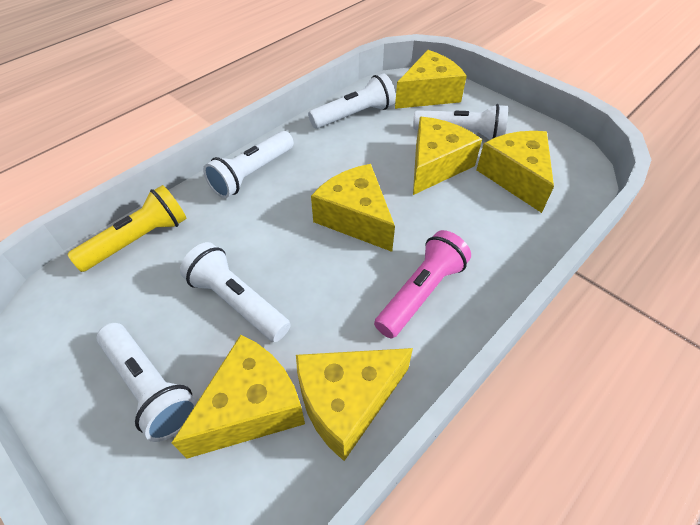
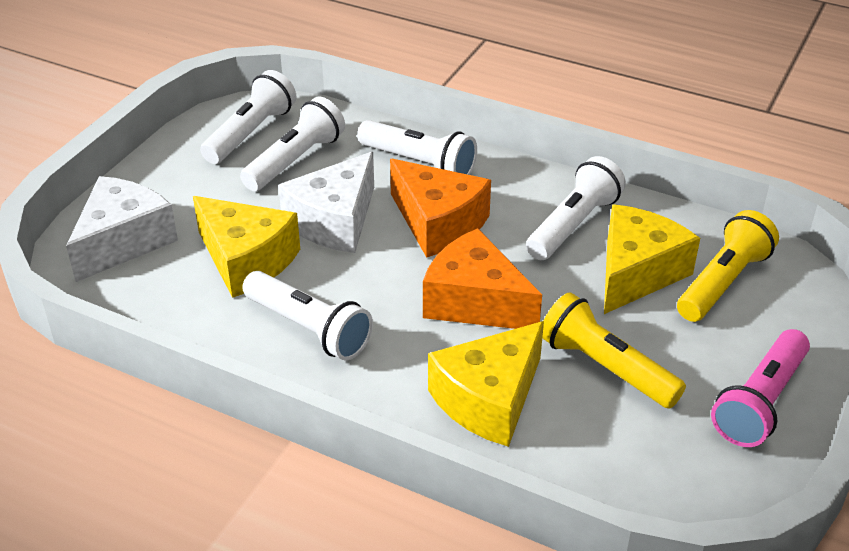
orange cheese: none = 0 -> [390,159,491,258] [423,228,542,329] = 2
white cheese: none = 0 -> [66,176,178,282] [278,152,374,253] = 2
yellow cheese: [171,335,305,459] [296,348,413,461] [311,164,395,252] [395,50,467,109] [413,117,482,195] [476,131,554,213] = 6 -> [193,196,300,298] [428,321,544,447] [604,204,700,314] = 3
yellow flashlight: [67,185,187,272] = 1 -> [542,292,686,408] [677,210,779,322] = 2

